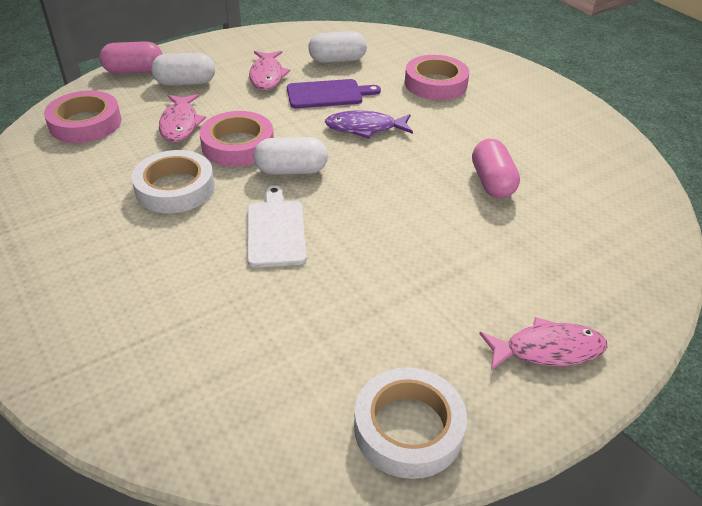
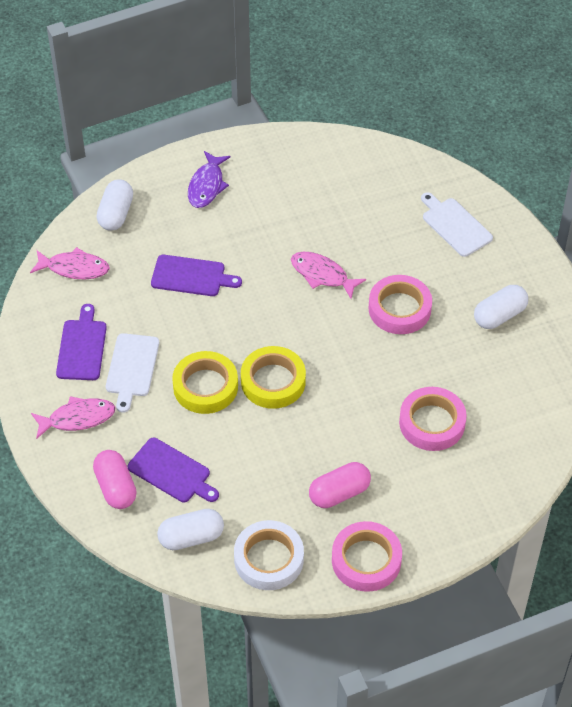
purple cutting board: [287,79,381,108] = 1 -> [56,304,107,380] [128,438,219,502] [151,255,242,296] = 3
white cutting board: [247,185,307,268] = 1 -> [106,333,159,413] [421,192,493,257] = 2
white tape: [131,150,215,213] [354,367,467,479] = 2 -> [234,520,304,590] = 1
yellow tape: none = 0 -> [172,351,238,414] [241,346,306,409] = 2

